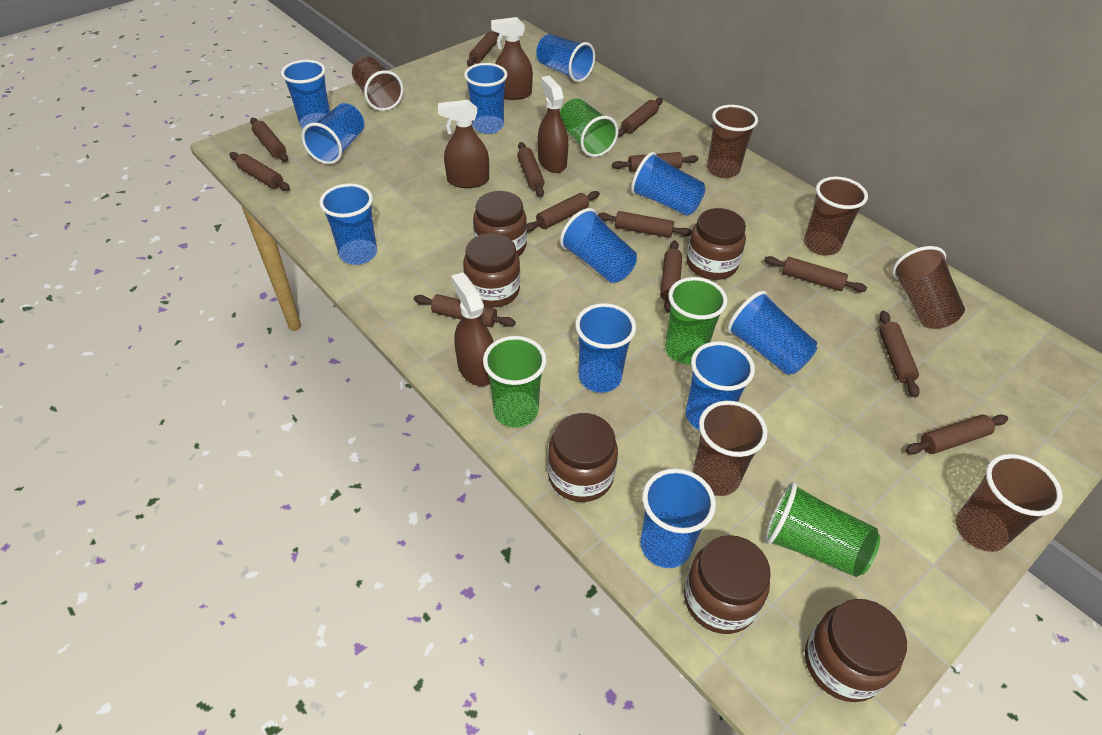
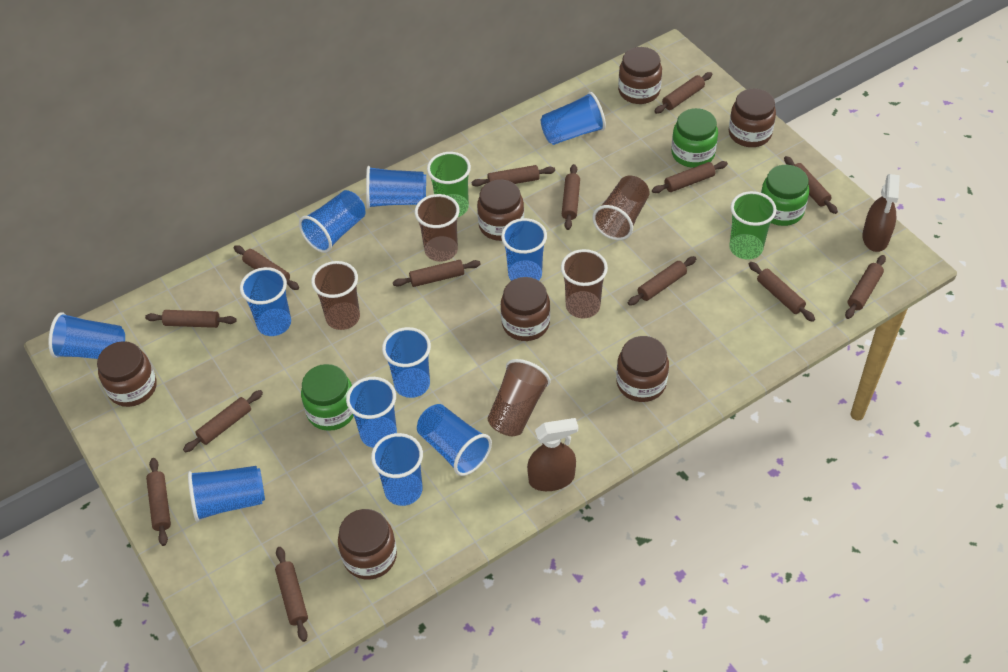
brown cup: [352,56,404,111] [693,401,768,496] [707,105,758,178] [804,176,868,256] [892,246,965,329] [956,454,1063,552] = 6 -> [311,261,360,330] [415,194,460,262] [487,359,551,436] [561,249,608,318] [592,175,650,240] = 5
brown jar: [463,233,520,308] [473,191,527,256] [547,413,618,502] [684,535,771,634] [686,208,746,280] [805,599,907,702] = 6 -> [97,341,157,407] [338,509,397,580] [477,180,524,241] [501,277,550,341] [616,336,669,402] [618,47,662,104] [729,89,776,147] = 7
brown rolling pin: [229,152,290,191] [250,118,288,162] [414,294,516,327] [467,31,499,66] [517,142,545,197] [527,191,600,231] [598,211,692,238] [612,152,698,172] [618,98,663,137] [660,240,682,312] [764,256,867,292] [880,311,920,397] [905,415,1008,454] = 13 -> [145,310,237,328] [146,458,171,546] [183,390,263,452] [234,245,299,290] [275,547,308,642] [393,260,481,287] [471,165,555,187] [562,164,580,230] [628,256,696,306] [652,161,728,193] [654,72,712,114] [749,262,815,322] [784,156,838,214] [845,255,886,319] = 14
brown spray bottle: [438,100,489,188] [451,272,494,386] [491,17,533,100] [538,76,568,173] = 4 -> [527,418,578,491] [862,174,900,252] = 2
green cup: [483,336,547,428] [560,98,618,157] [665,277,727,364] [765,482,880,577] = 4 -> [427,152,471,217] [729,191,777,259] = 2
green jar: none = 0 -> [301,364,354,431] [671,108,718,168] [761,165,809,226] = 3

